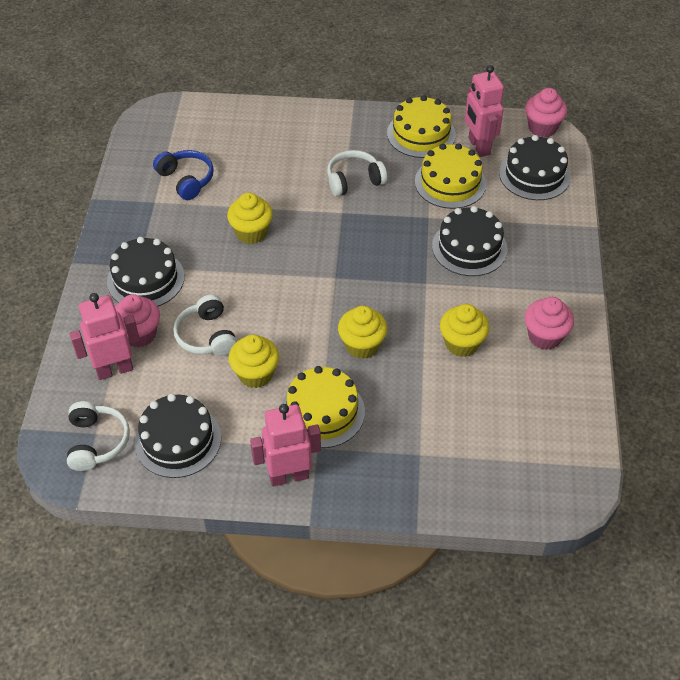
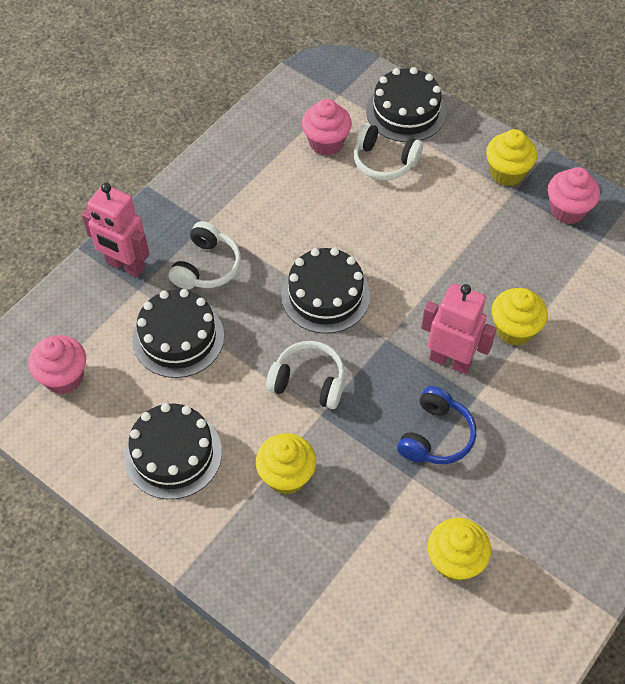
pink robot: [70,293,140,380] [250,404,321,487] [465,65,504,157] = 3 -> [82,183,149,277] [421,283,497,374] = 2
yellow cake: [281,366,365,448] [387,95,456,158] [415,143,486,209] = 3 -> none = 0

